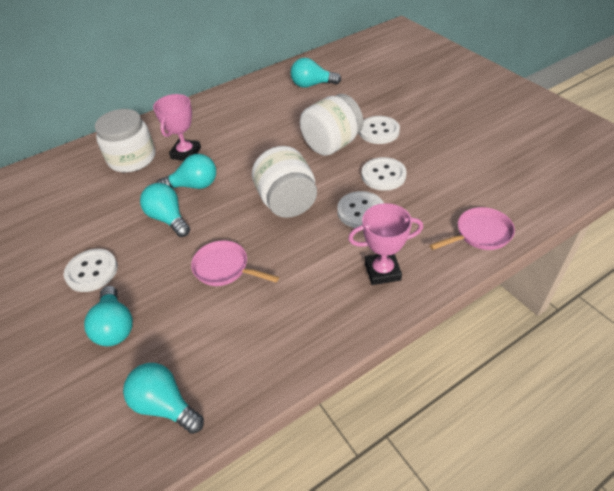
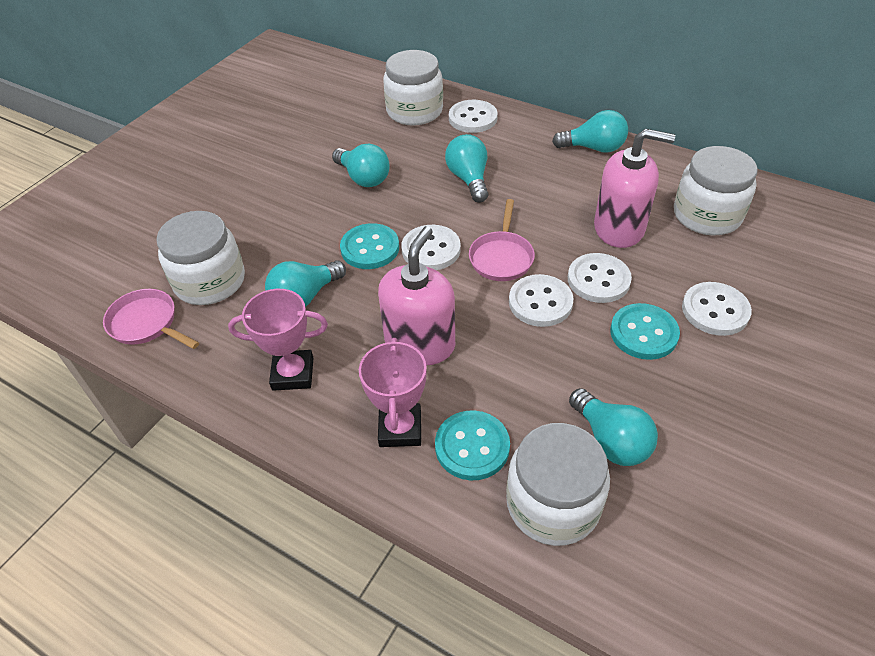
pink soap dispenser: none = 0 -> [378,226,455,365] [594,129,675,248] = 2
turquoise button: none = 0 -> [340,223,399,269] [435,410,510,480] [610,303,680,360] = 3
white button: [64,249,118,292] [337,191,384,228] [359,116,400,144] [361,157,407,191] = 4 -> [401,225,461,270] [449,100,498,133] [509,274,573,327] [568,253,632,303] [682,282,752,336] = 5
white jar: [95,109,155,172] [252,146,317,218] [300,94,363,156] = 3 -> [156,211,245,305] [383,50,443,126] [506,423,610,546] [674,146,758,235] = 4

